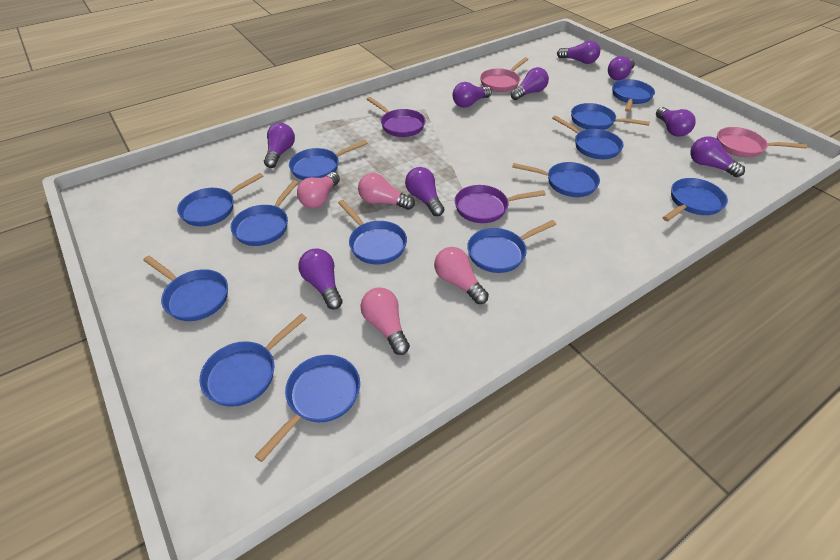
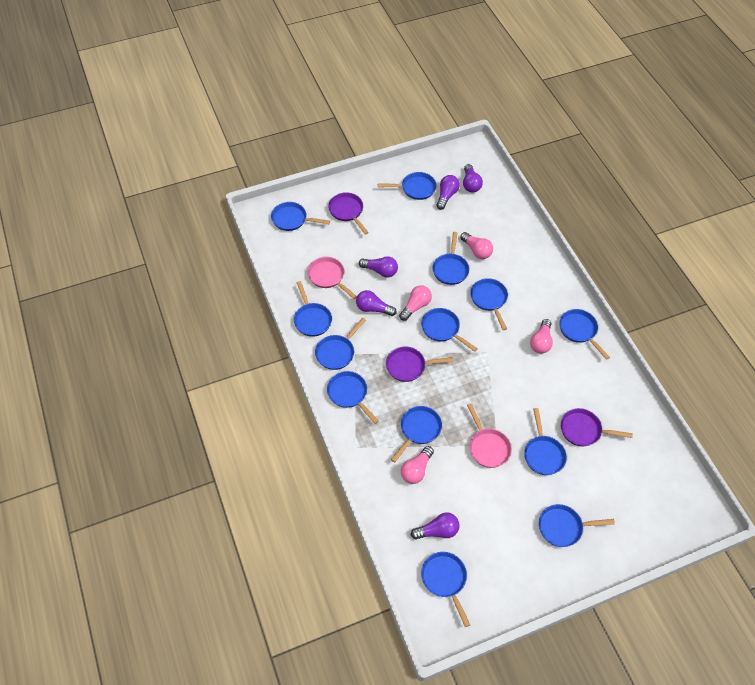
purple light bulb: [264,123,295,168] [298,249,343,309] [405,167,444,216] [453,82,492,108] [511,67,549,100] [557,40,600,64] [608,56,635,80] [656,107,696,136] [690,136,745,177] = 9 -> [356,290,397,316] [359,256,398,278] [411,512,460,540] [436,175,460,210] [463,164,483,193] = 5
purple pan: [367,97,425,137] [455,185,546,223] = 2 -> [328,192,369,234] [386,346,454,382] [561,408,633,446] = 3

